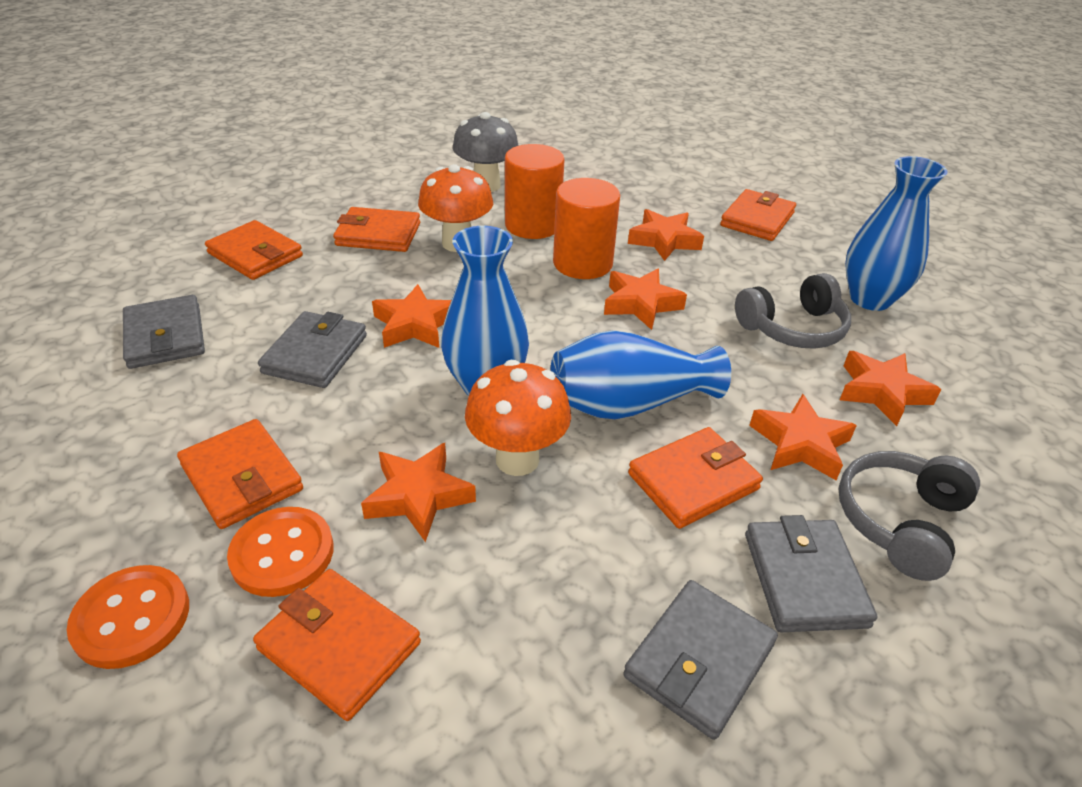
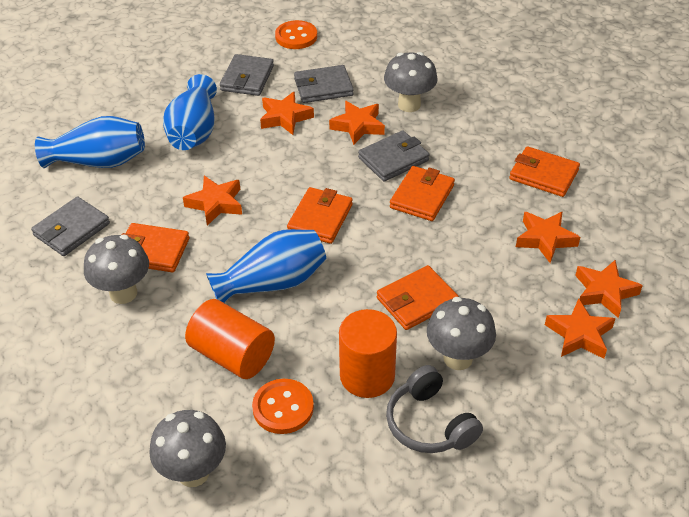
grey headphones: [735,273,851,349] [839,451,980,581] = 2 -> [386,365,483,453] = 1
grey mushroom: [453,112,519,192] = 1 -> [84,235,149,304] [149,410,226,487] [384,52,438,112] [427,297,496,370] = 4
orange mushroom: [418,164,493,252] [465,360,571,476] = 2 -> none = 0
orange wallet: [177,419,303,529] [205,220,303,280] [253,569,421,721] [333,207,420,252] [628,427,763,529] [720,189,796,241] = 6 -> [122,223,189,272] [287,187,353,244] [377,265,459,330] [390,166,455,221] [509,146,580,197] = 5

